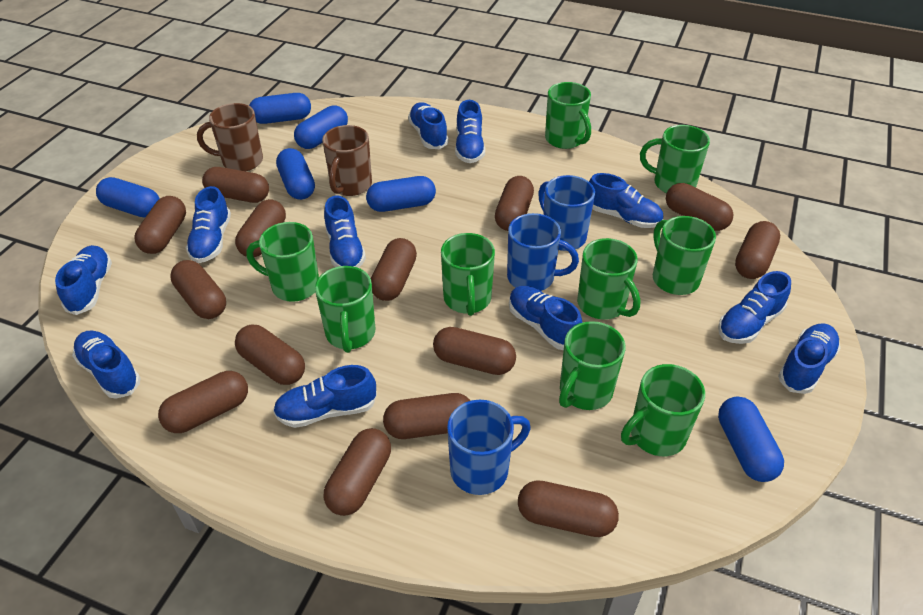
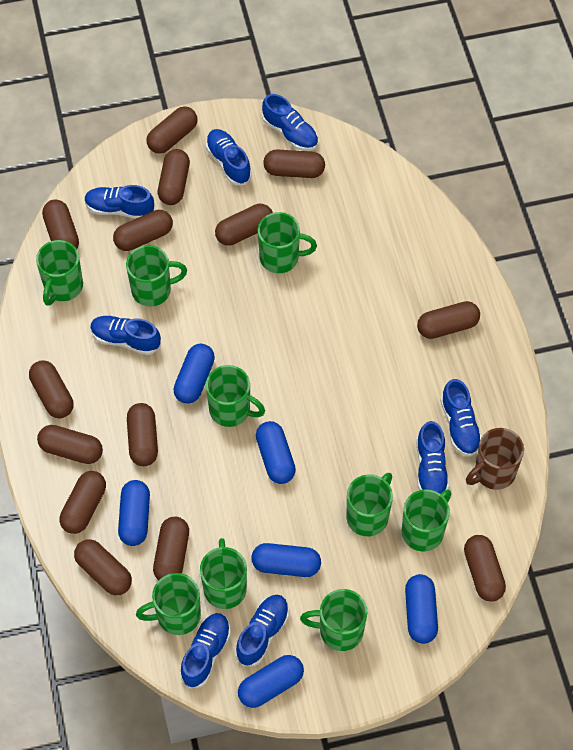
blue mug: [447,400,531,495] [507,213,579,291] [538,175,595,251] = 3 -> none = 0
blue shoe: [55,245,112,315] [72,331,141,399] [186,186,231,263] [273,365,377,428] [324,196,366,268] [408,102,449,149] [455,100,485,163] [509,286,583,350] [589,173,663,228] [718,271,791,344] [778,323,840,394] = 11 -> [84,185,155,219] [90,316,161,355] [180,613,231,688] [206,129,252,185] [235,595,289,666] [262,94,318,151] [416,421,450,494] [440,379,482,456] = 8
brown mug: [197,103,263,171] [322,125,372,196] = 2 -> [466,428,524,490] = 1

